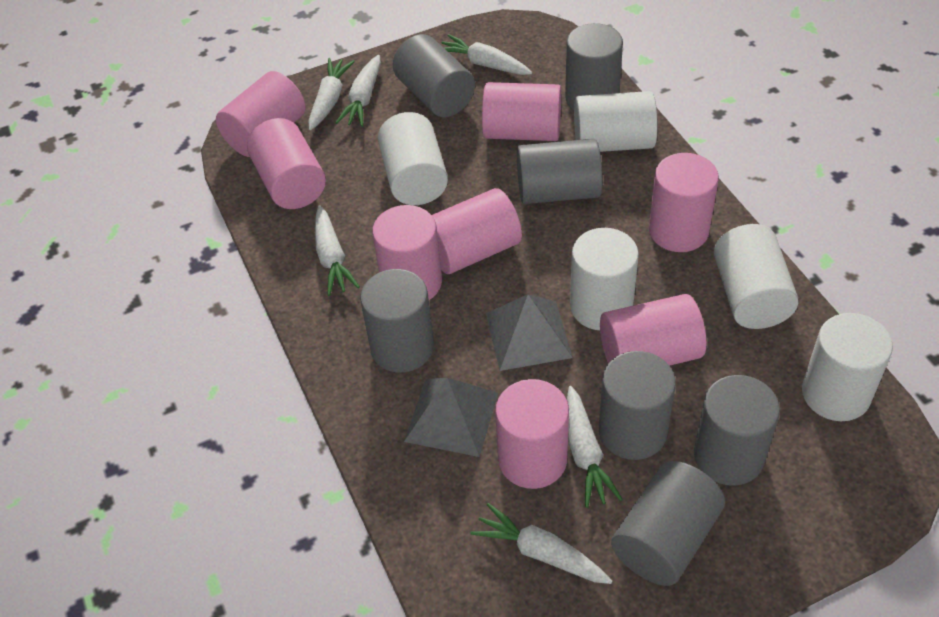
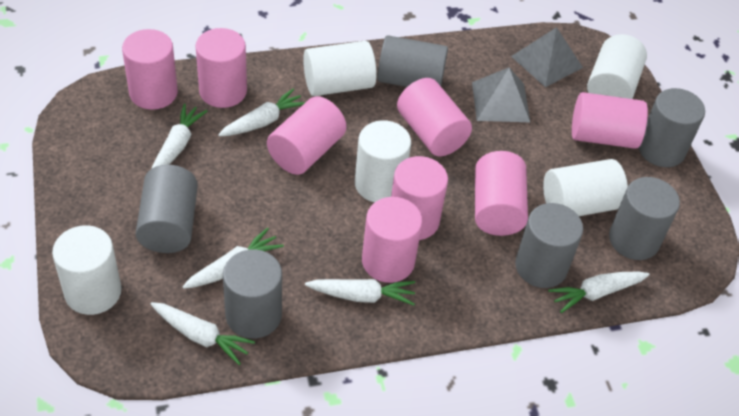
grey cylinder: [360,269,434,373] [393,34,475,117] [517,139,602,204] [565,23,623,110] [599,351,676,460] [611,461,725,586] [694,375,780,486] = 7 -> [136,165,198,253] [223,249,282,339] [378,35,448,87] [515,203,583,288] [609,177,680,260] [639,88,705,167] = 6

